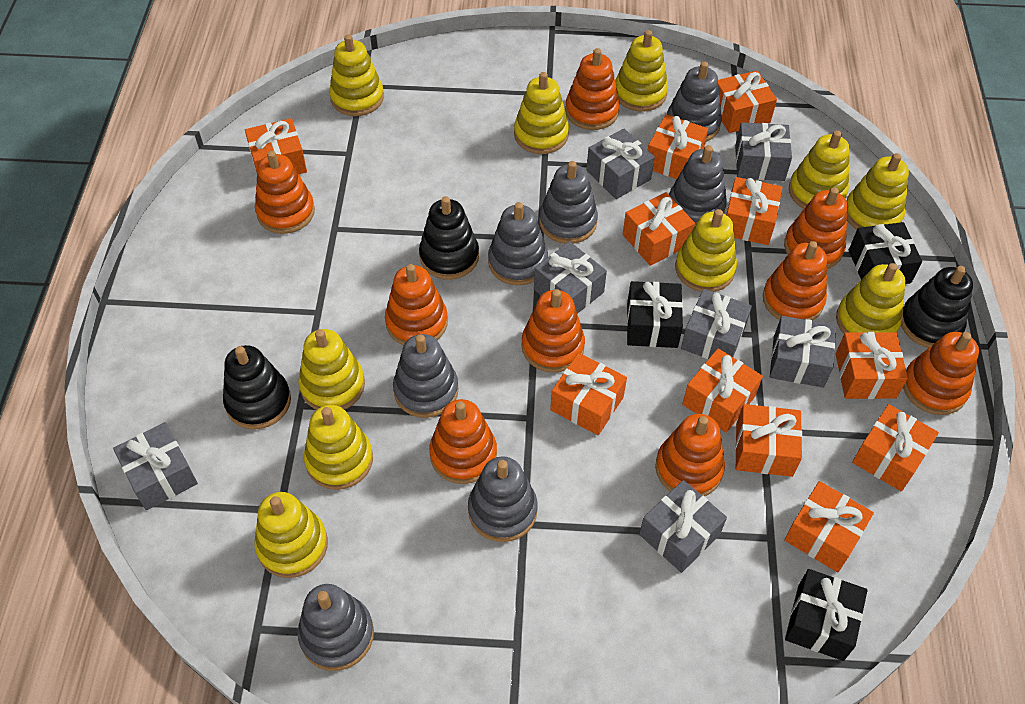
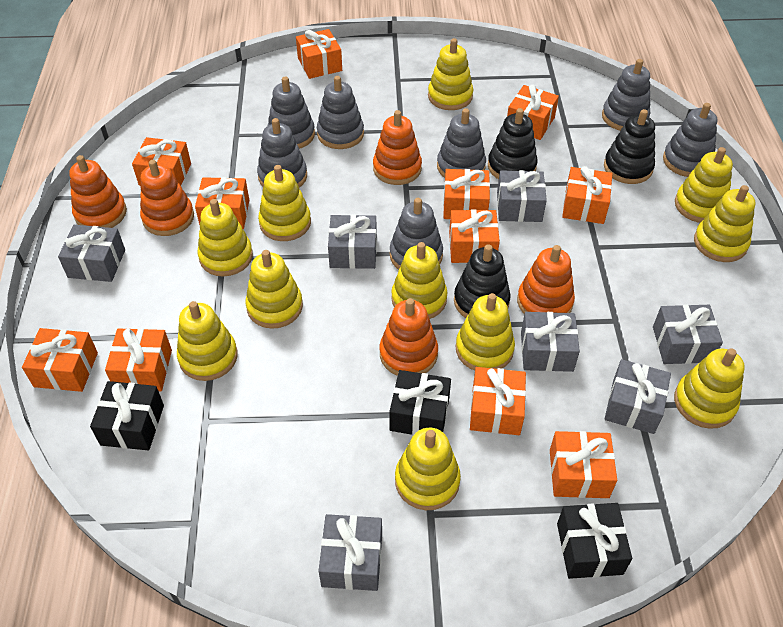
orange stacking toy: [255,151,315,234] [385,264,448,345] [429,399,497,484] [521,289,585,373] [565,48,620,130] [655,414,725,496] [763,241,827,321] [784,187,847,269] [903,332,979,415] = 9 -> [69,155,127,228] [140,160,194,236] [373,110,422,185] [380,298,438,376] [517,245,575,314] = 5
yellow stacking toy: [255,492,328,578] [299,329,365,410] [304,405,373,490] [329,34,384,116] [514,72,569,154] [615,30,668,112] [675,209,737,292] [789,131,850,209] [836,263,906,334] [847,153,909,230] = 10 -> [177,301,238,381] [198,199,253,277] [246,250,303,329] [258,165,311,241] [391,242,448,319] [395,428,461,510] [428,38,474,110] [456,293,515,371] [674,348,745,429] [675,147,733,223] [694,185,755,262] = 11

